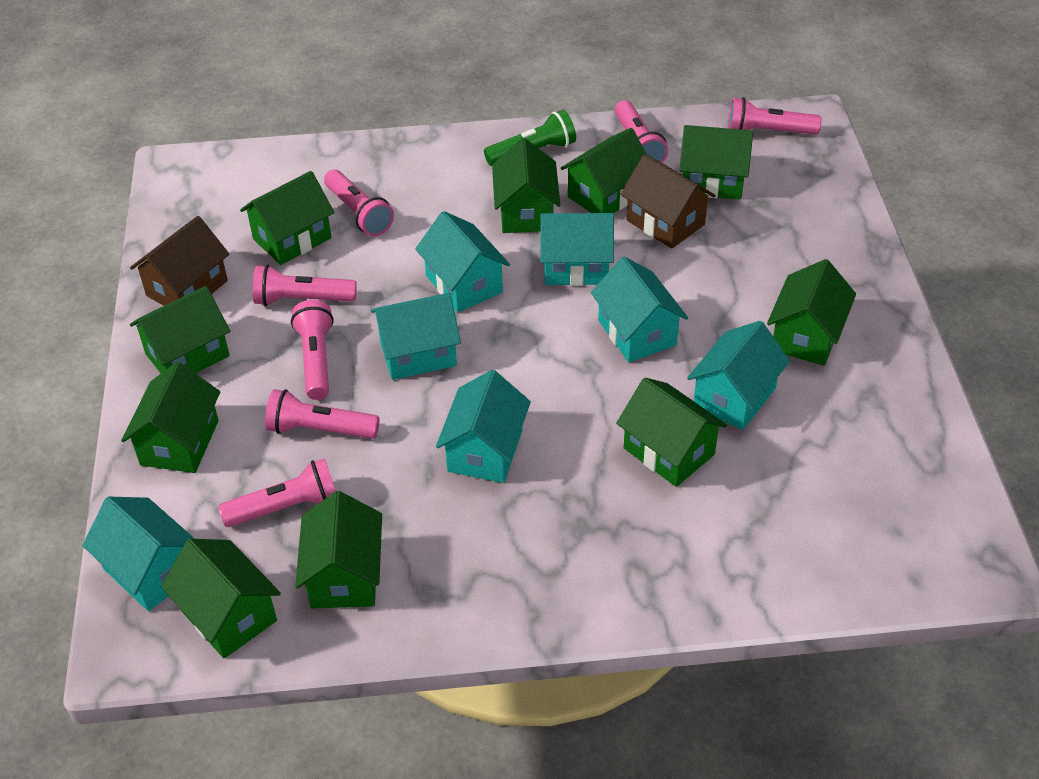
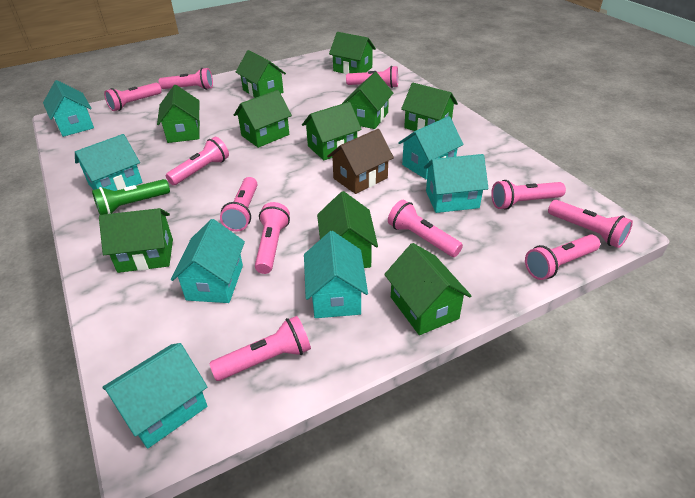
brown house: [130,216,229,306] [620,154,716,249] = 2 -> [327,129,394,194] = 1
pink flashlight: [218,458,336,527] [253,265,357,306] [265,389,380,439] [291,300,334,400] [324,170,394,236] [615,100,668,163] [728,97,822,135] = 7 -> [104,83,162,111] [159,68,213,90] [166,137,229,185] [209,316,311,381] [220,177,257,231] [255,202,290,274] [346,66,398,88] [388,200,463,257] [491,180,566,210] [525,234,600,280] [548,200,633,248] = 11

